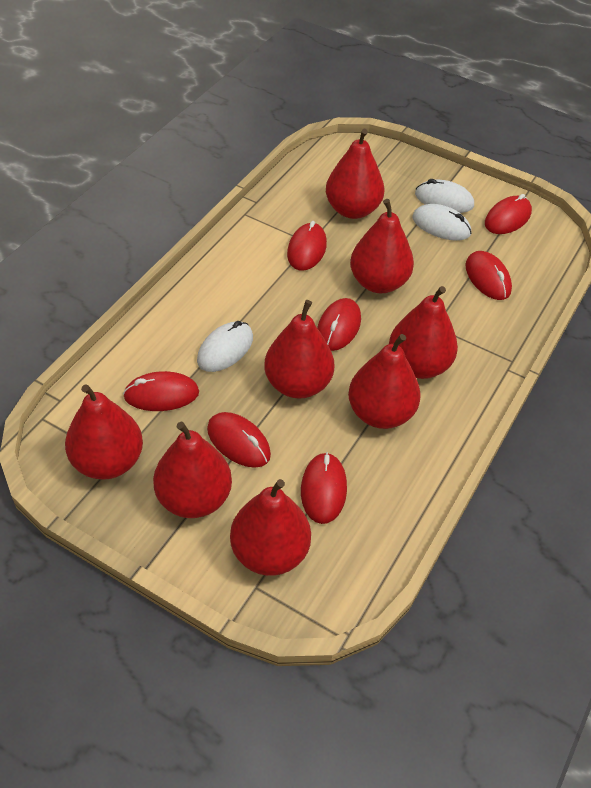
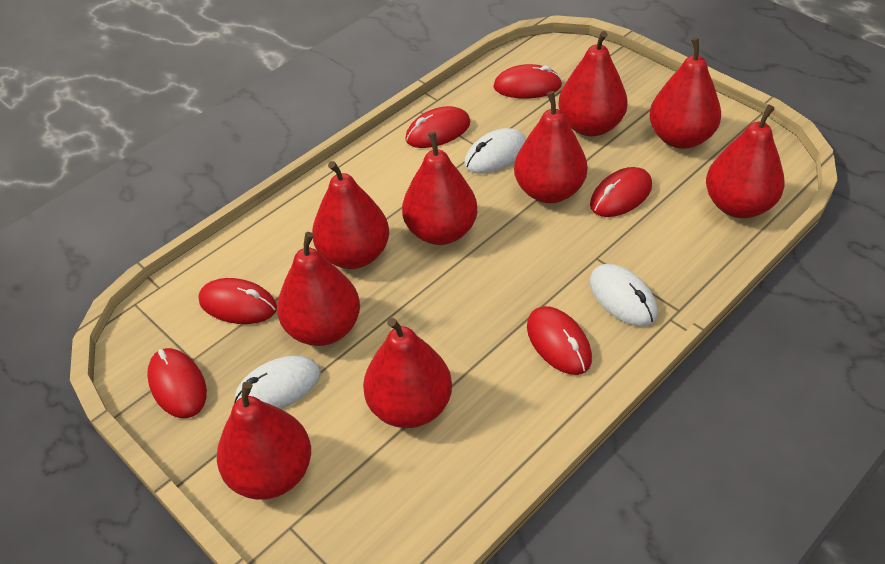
red mouse: [123,371,199,411] [207,412,271,468] [287,221,327,271] [301,452,347,524] [317,298,361,351] [465,251,512,300] [485,194,532,234] = 7 -> [147,348,207,418] [198,278,277,324] [405,106,470,148] [493,64,562,99] [527,306,592,375] [590,167,652,217] = 6
red pear: [65,384,143,480] [153,422,232,518] [230,479,311,576] [264,300,334,399] [326,129,384,219] [348,334,421,429] [350,199,414,293] [389,286,458,379] = 8 -> [217,381,311,500] [277,232,360,346] [312,161,389,269] [363,318,452,428] [402,132,477,245] [514,91,588,203] [558,31,628,136] [649,38,721,149] [706,104,785,218] = 9

